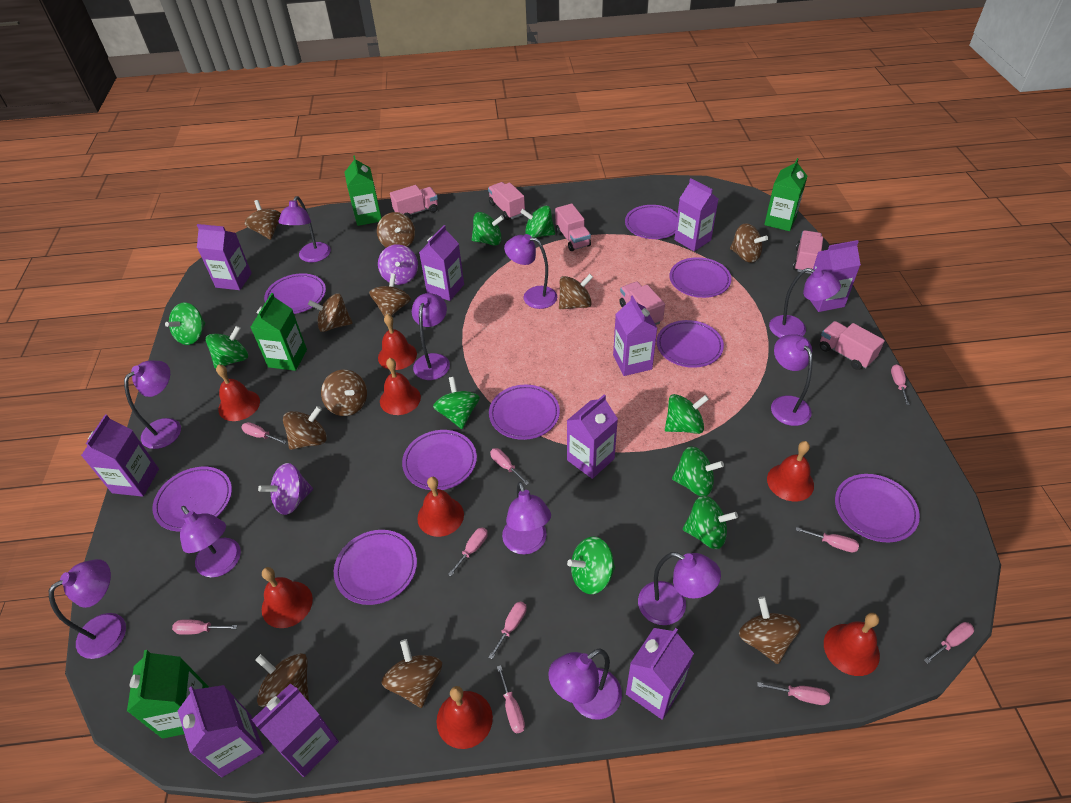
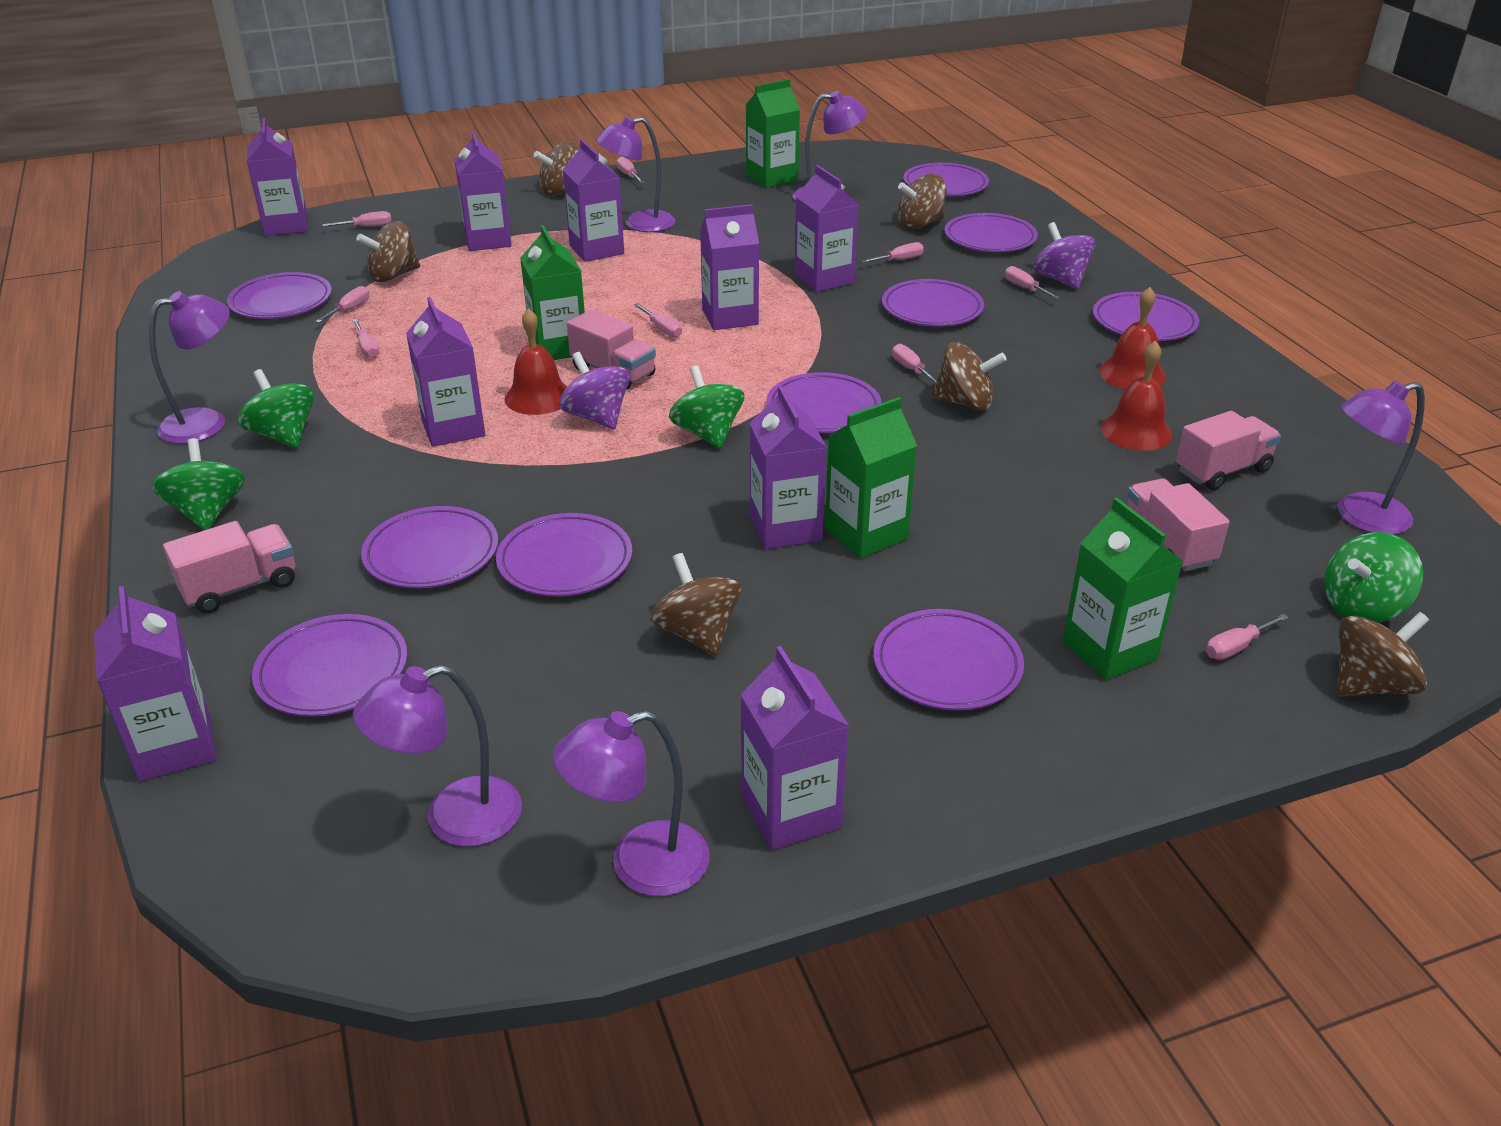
brown spinning top: [245,200,281,240] [255,653,309,707] [283,406,327,450] [308,294,352,332] [321,370,367,416] [369,273,411,317] [377,212,415,248] [381,639,442,708] [559,274,593,310] [730,223,768,263] [739,597,801,664] = 11 -> [357,221,420,282] [534,141,579,195] [650,553,741,656] [898,174,947,229] [932,342,1007,411] [1337,612,1429,696] = 6
green spinning top: [165,302,205,345] [206,326,248,369] [433,377,480,429] [472,212,504,245] [520,206,555,238] [567,537,615,594] [665,394,709,434] [672,446,724,496] [683,496,738,549] = 9 -> [152,438,245,530] [238,369,314,448] [669,365,744,448] [1324,532,1423,623] = 4
pink screwdriver: [172,619,237,635] [241,422,287,444] [448,528,488,576] [489,601,527,659] [490,448,529,485] [497,665,525,734] [757,682,830,705] [796,527,859,553] [891,364,910,405] [924,622,974,664] = 10 -> [315,286,369,323] [323,211,392,227] [352,319,379,358] [616,156,644,183] [634,303,682,338] [861,242,924,263] [892,344,937,384] [1005,266,1060,299] [1206,614,1289,660] = 9
pink truck: [390,185,438,219] [488,182,525,220] [555,203,591,251] [619,281,665,325] [793,230,823,274] [820,321,885,370] = 6 -> [163,521,295,613] [567,309,656,390] [1127,479,1229,571] [1176,411,1281,490] = 4
purple carton: [81,415,159,497] [178,685,264,777] [197,224,252,290] [252,683,339,777] [419,225,464,301] [567,395,618,479] [613,295,657,376] [626,628,694,720] [674,178,718,251] [810,240,861,312] = 10 -> [94,586,217,781] [247,118,308,236] [406,297,485,447] [454,131,512,251] [563,139,624,262] [700,204,759,330] [740,646,849,850] [750,386,827,549] [794,165,859,292] = 9
purple lamp: [49,559,126,659] [124,361,181,449] [180,506,241,578] [278,196,331,262] [412,293,450,380] [502,481,551,554] [504,234,557,309] [548,648,622,720] [638,552,721,625] [769,268,841,338] [771,334,813,426] = 11 -> [149,291,229,444] [353,665,522,847] [553,710,710,896] [596,117,675,232] [793,91,867,201] [1338,381,1425,535] = 6
purple plate: [152,467,232,532] [264,273,326,314] [334,530,417,605] [402,430,477,490] [489,385,560,440] [625,205,678,239] [657,320,724,368] [670,257,731,298] [835,474,920,542] = 9 -> [227,272,332,319] [252,614,407,717] [361,506,498,588] [496,513,632,597] [766,372,882,433] [874,609,1024,710] [882,279,984,326] [903,163,989,196] [944,213,1038,252] [1093,292,1199,341] = 10
red bell: [216,364,260,421] [262,567,313,628] [378,314,417,370] [380,358,421,415] [417,477,464,537] [436,686,493,749] [767,441,814,501] [824,613,880,676] = 8 -> [505,308,567,415] [1099,287,1166,389] [1101,341,1172,451] = 3

